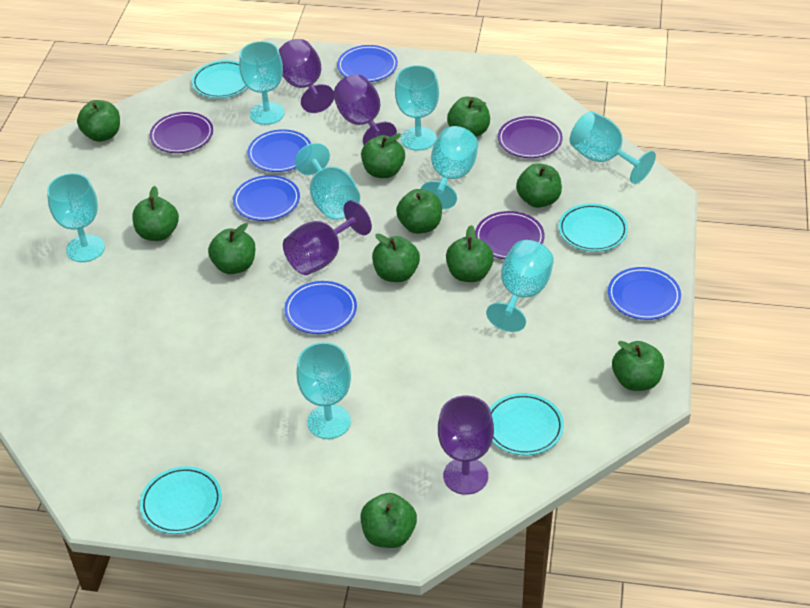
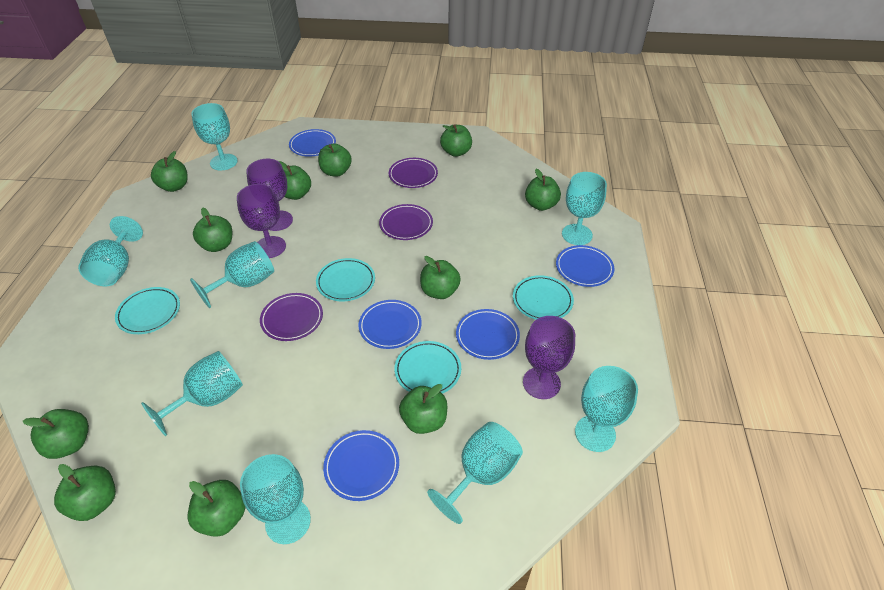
purple goblet: [279,39,334,113] [283,200,372,275] [333,74,397,145] [438,396,494,495] = 4 -> [237,184,286,258] [246,159,293,231] [523,316,575,399] = 3

